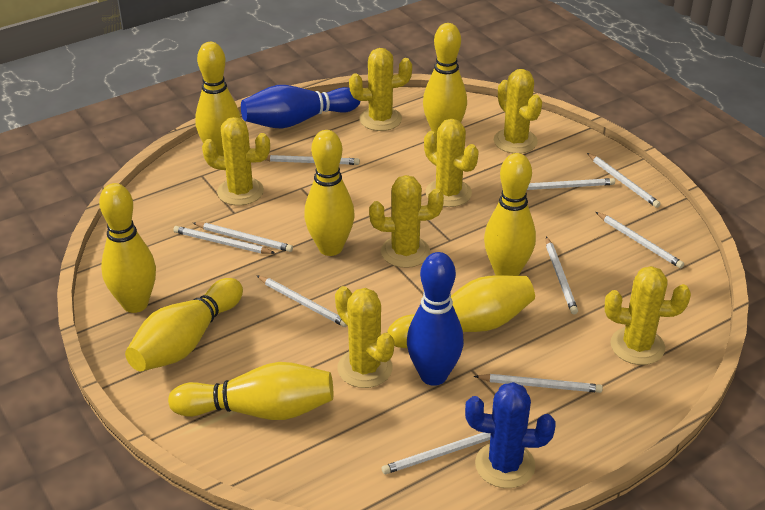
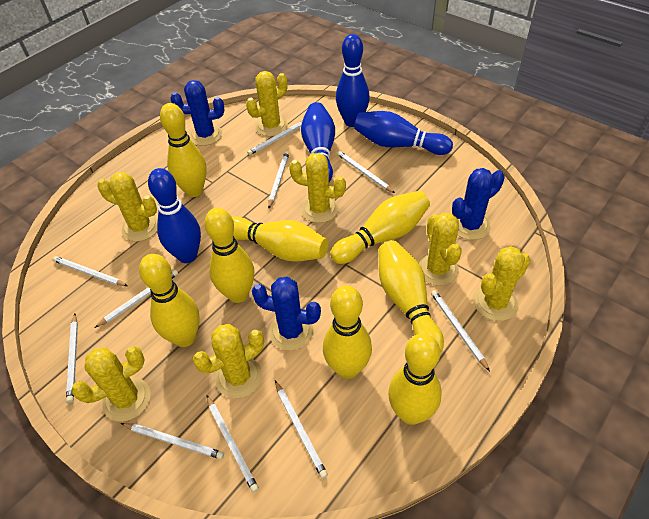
blue bowling pin: [241,85,360,129] [407,252,464,386] = 2 -> [148,168,201,263] [301,102,335,182] [336,34,370,127] [354,111,453,155] = 4
blue cactus: [465,382,556,488] = 1 -> [171,80,224,146] [252,277,321,351] [452,168,505,240] = 3

